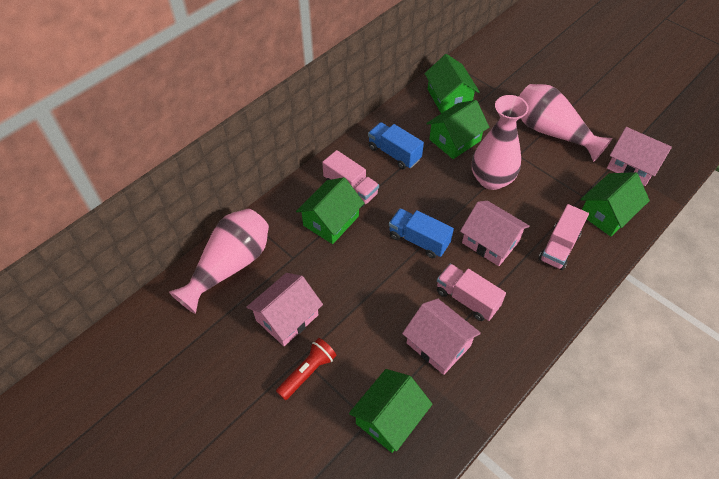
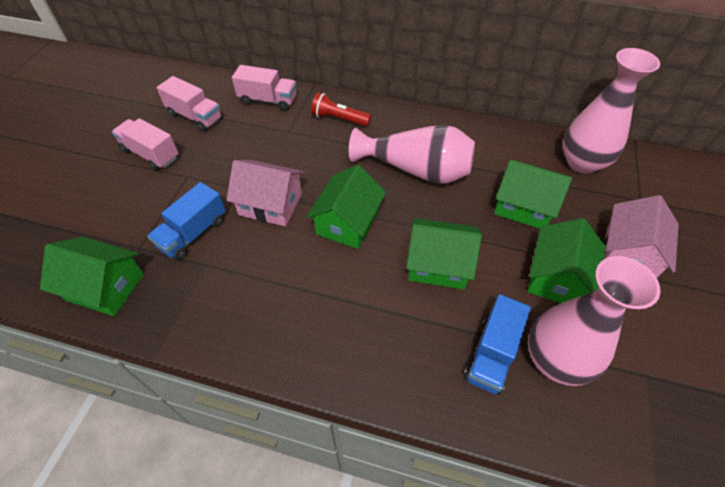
pink house: [246,273,323,346] [402,298,481,375] [460,201,530,266] [607,127,672,186] = 4 -> [226,160,304,226] [603,195,679,278] = 2

